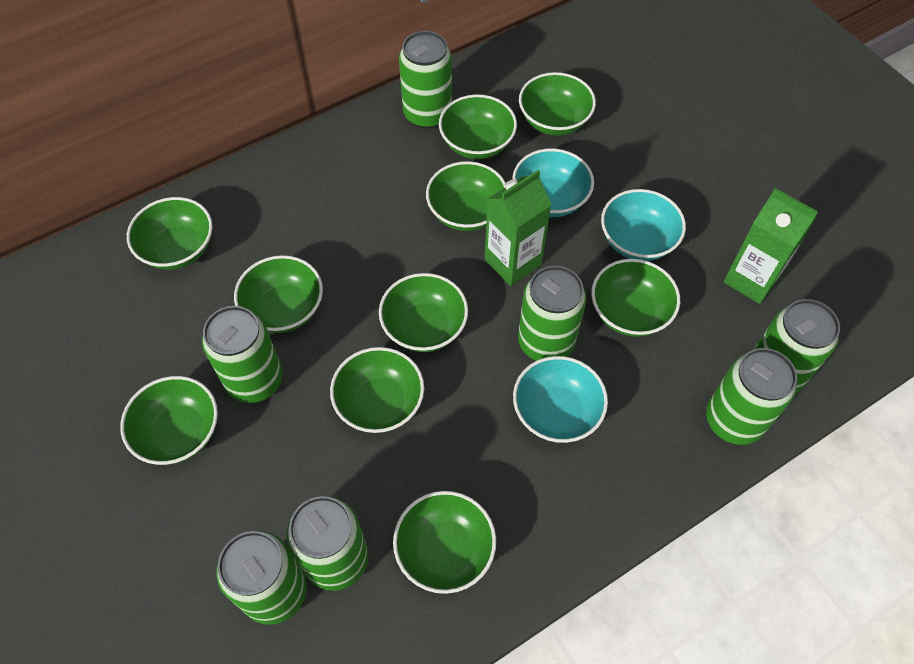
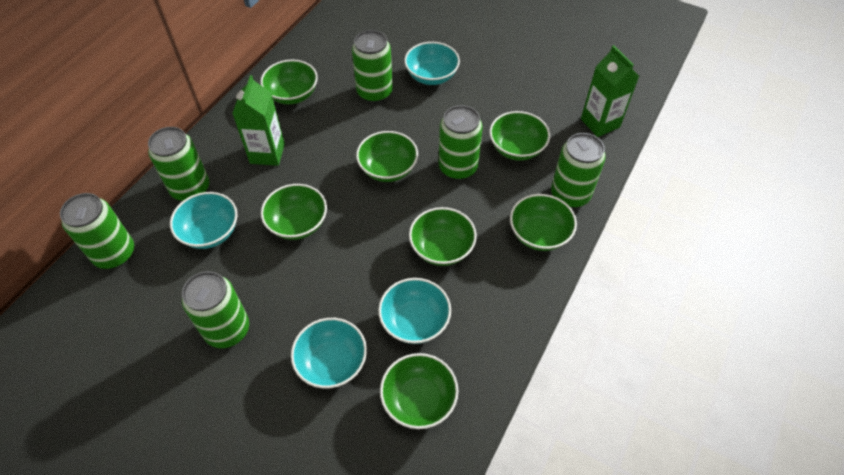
green bowl: [120,376,218,465] [127,197,212,270] [234,255,323,333] [330,347,424,433] [379,273,468,352] [393,491,496,594] [426,161,506,231] [439,94,517,159] [519,72,596,136] [591,259,680,337] = 10 -> [260,59,318,104] [261,184,327,240] [356,131,418,182] [380,353,458,429] [409,207,477,266] [490,111,550,161] [510,194,577,251] = 7
green can: [202,306,283,403] [216,531,307,625] [286,496,369,591] [399,31,452,129] [518,266,586,361] [706,348,797,445] [753,299,840,393] = 7 -> [60,193,134,269] [148,127,209,201] [182,271,249,348] [352,30,393,103] [439,105,483,180] [551,133,606,208] = 6
turquoise bowl: [512,149,594,217] [513,356,608,443] [601,189,686,261] = 3 -> [170,192,237,249] [291,318,367,388] [378,278,451,344] [404,42,460,85] = 4

